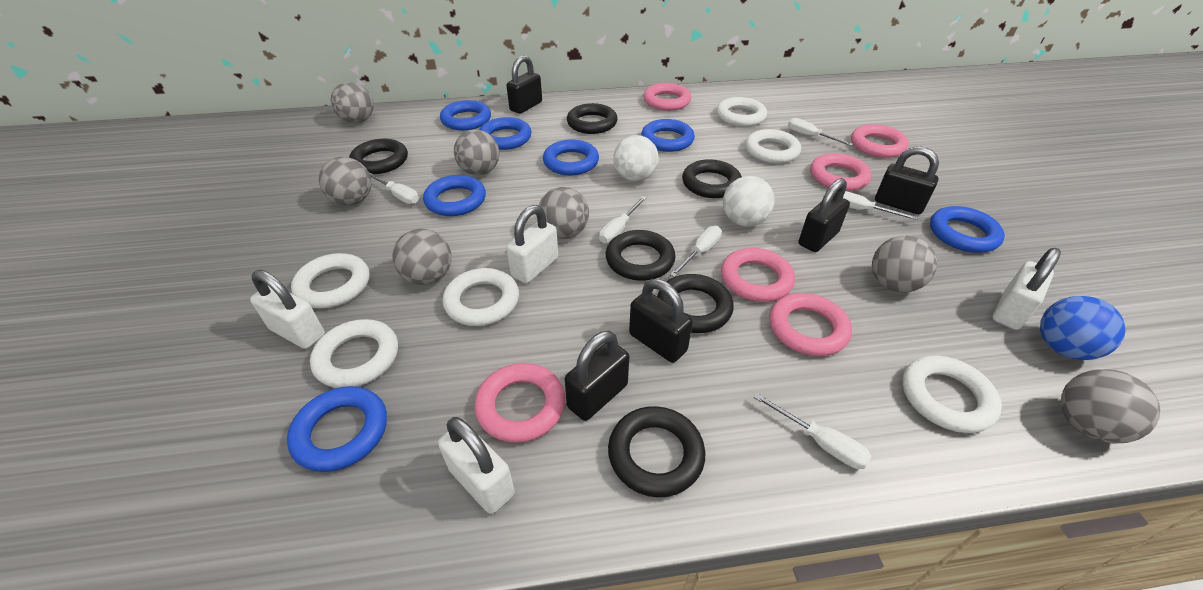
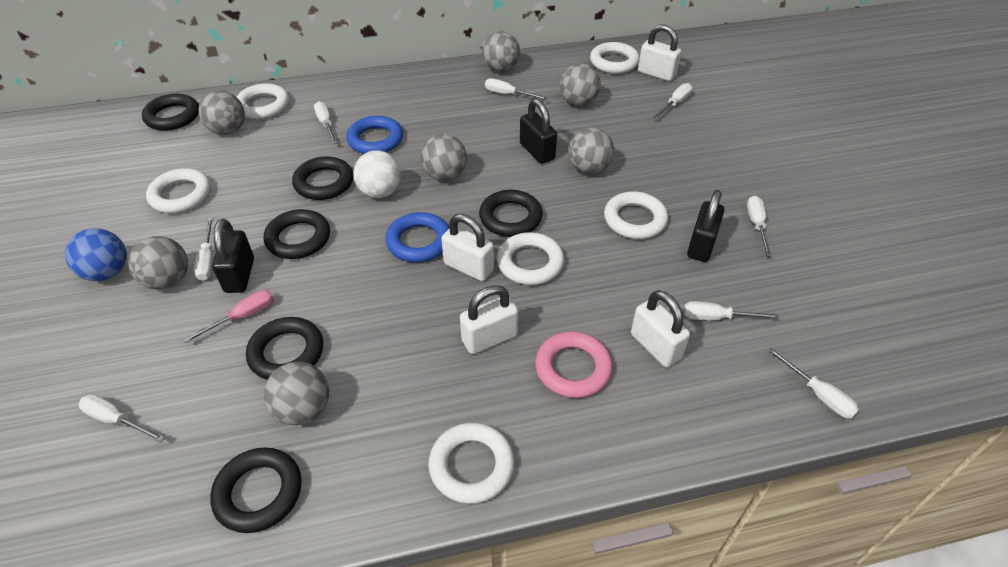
black padlock: [506,55,542,114] [565,331,629,421] [629,279,693,363] [799,178,850,252] [875,146,939,214] = 5 -> [212,219,254,293] [520,99,557,164] [687,190,724,262] = 3
blue ring: [287,386,387,472] [423,175,486,216] [440,100,491,131] [479,117,531,150] [543,140,599,175] [641,119,695,152] [930,206,1005,253] = 7 -> [346,116,403,154] [385,212,449,262] = 2
pink ring: [474,363,565,443] [643,83,691,111] [721,248,795,302] [770,293,852,356] [810,153,872,191] [851,124,909,158] = 6 -> [535,331,613,398] = 1
pink screwdriver: none = 0 -> [183,290,274,343] = 1
white ball: [613,135,659,182] [723,176,775,227] = 2 -> [353,150,401,198] = 1
white screwdriver: [369,172,419,204] [599,197,647,244] [670,226,722,277] [754,393,871,469] [788,118,853,146] [843,191,918,220] = 6 -> [79,394,165,442] [194,217,214,281] [314,101,337,144] [485,78,548,100] [653,83,693,118] [684,301,779,320] [747,196,772,256] [767,348,859,419] = 8

